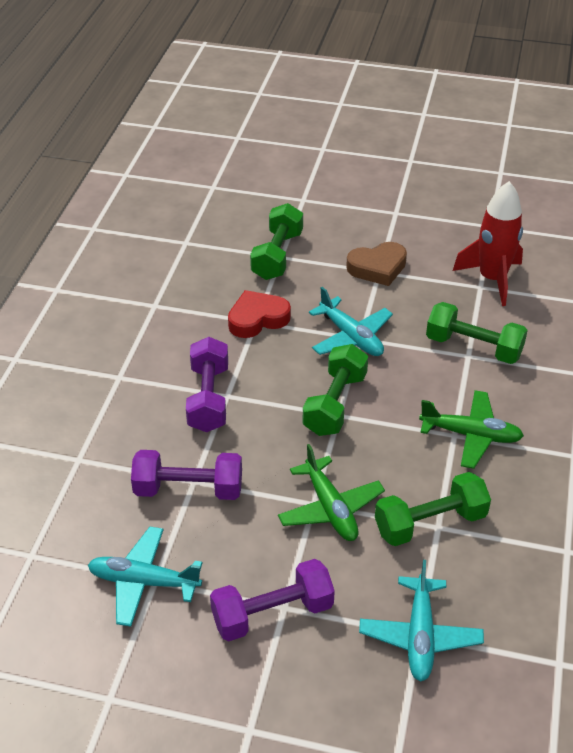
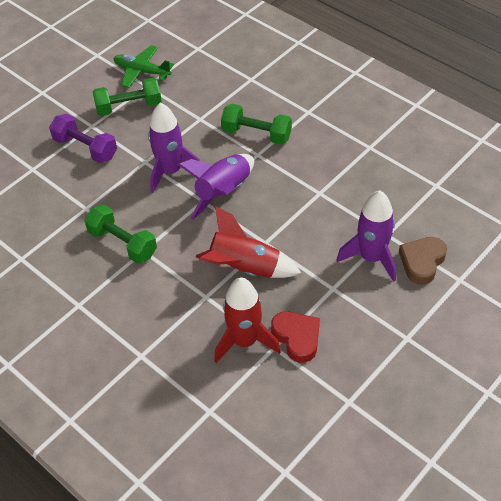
green dumbbell: [250,203,303,280] [303,344,368,436] [375,472,491,546] [426,302,528,364] = 4 -> [84,205,157,263] [92,78,162,116] [221,104,292,145] = 3
green plane: [278,444,385,541] [419,390,524,469] = 2 -> [113,45,174,88] = 1
purple dumbbell: [131,450,242,500] [186,337,228,432] [210,559,335,641] = 3 -> [49,114,117,163] = 1
purple rocket: none = 0 -> [148,103,200,193] [178,154,254,220] [337,190,396,282] = 3
red rocket: [453,181,523,306] = 1 -> [196,206,301,278] [214,277,281,363] = 2
turquoise plane: [88,527,202,627] [309,287,393,356] [359,560,484,681] = 3 -> none = 0

